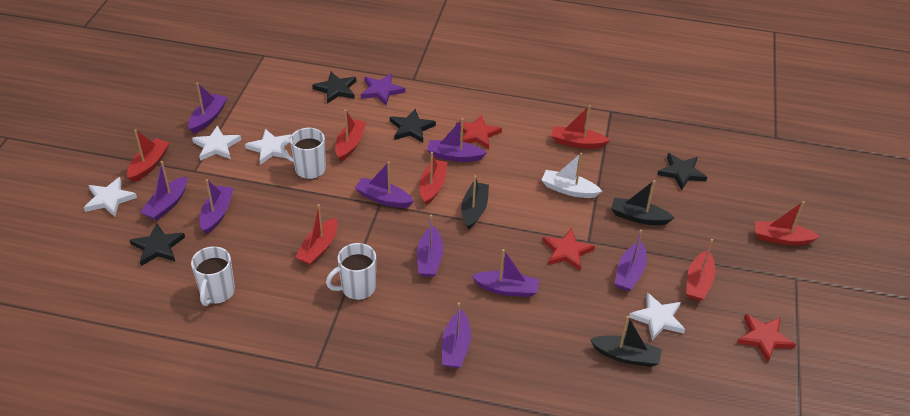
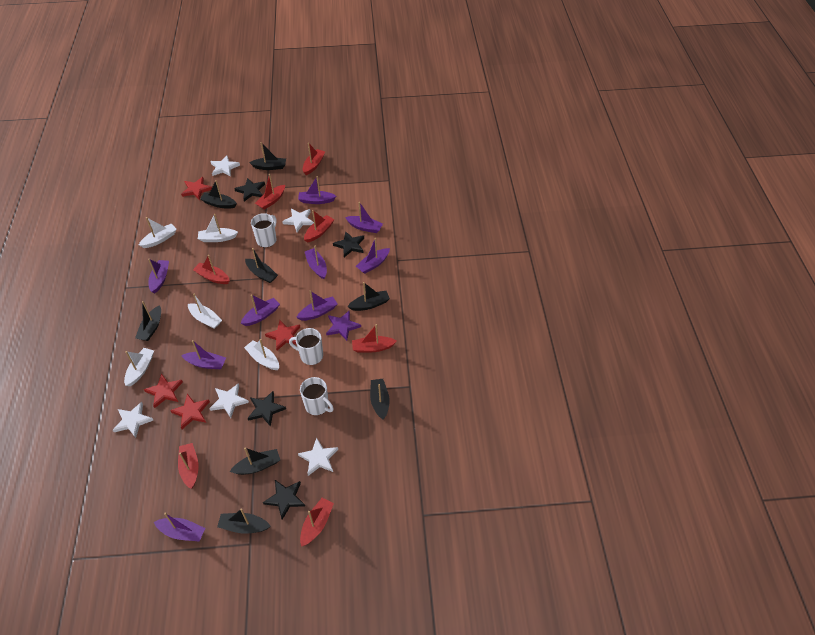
black boat: [461,175,489,229] [590,316,662,367] [611,180,674,225] = 3 -> [135,301,161,341] [200,180,237,209] [217,509,271,534] [230,448,280,475] [245,248,278,283] [249,142,286,170] [347,282,390,311] [370,379,390,420] = 8
red star: [456,115,502,149] [542,228,595,271] [737,314,796,362] = 3 -> [144,373,183,408] [170,394,210,429] [181,177,212,200] [265,320,300,350] = 4
white boat: [541,153,602,198] = 1 -> [124,348,154,386] [139,217,177,248] [188,294,222,329] [198,214,238,242] [244,339,279,370] = 5
white star: [84,177,137,217] [192,126,241,161] [245,129,291,165] [629,293,685,340] = 4 -> [113,402,153,438] [209,383,249,418] [210,155,240,177] [282,209,314,232] [298,438,338,476] = 5

